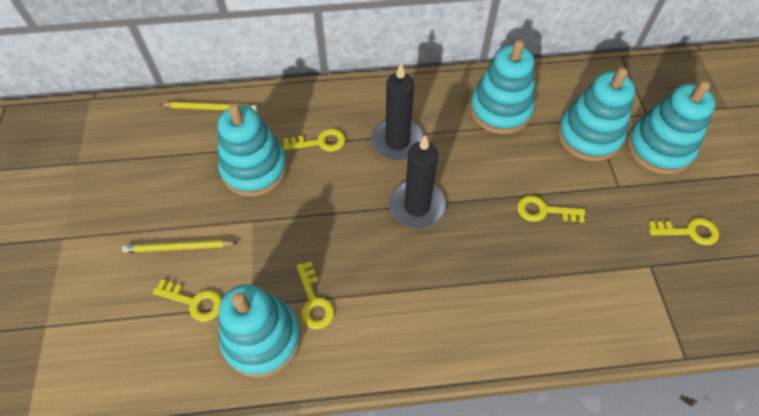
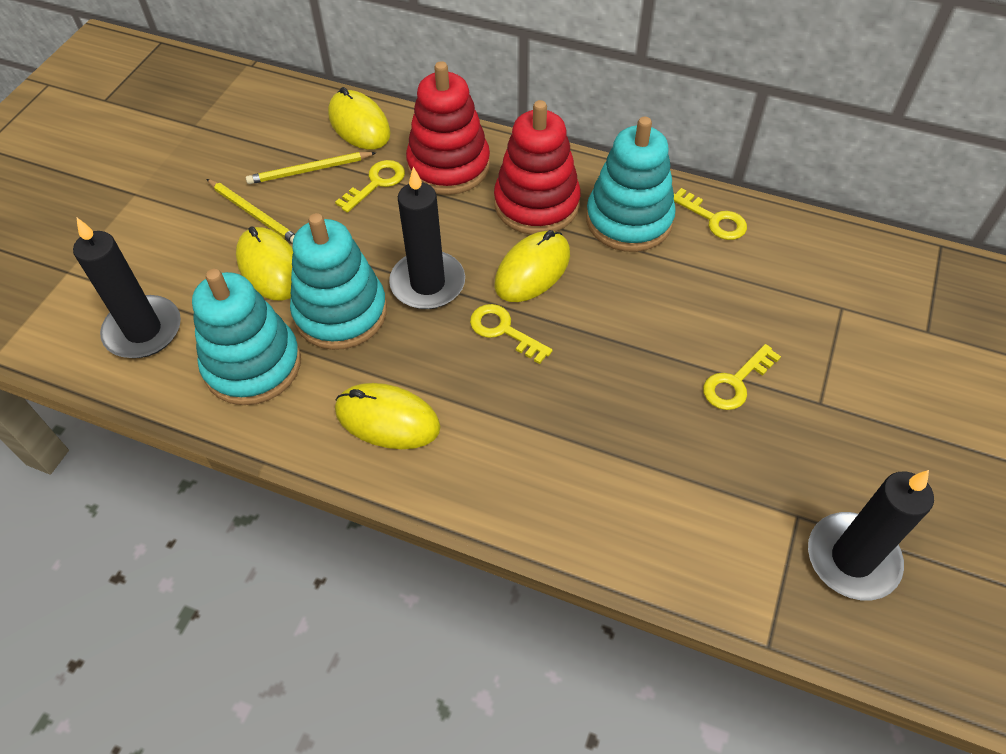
black candle: [371,63,424,161] [389,134,446,229] = 2 -> [73,218,181,358] [389,167,465,309] [808,470,934,600] = 3
red stacking toy: none = 0 -> [406,61,490,195] [494,100,581,235] = 2
turquoise stacking toy: [218,103,287,197] [219,285,301,378] [470,40,534,134] [558,67,635,162] [627,80,715,174] = 5 -> [192,269,301,405] [290,213,387,350] [586,117,676,252] = 3
yellow key: [153,279,222,322] [283,128,345,152] [296,261,334,329] [517,195,585,223] [648,218,719,245] = 5 -> [335,160,405,213] [470,304,553,364] [674,188,747,240] [703,344,781,410] = 4
yellow mouse: none = 0 -> [236,226,293,301] [328,87,391,150] [335,383,441,449] [494,230,570,302] = 4

